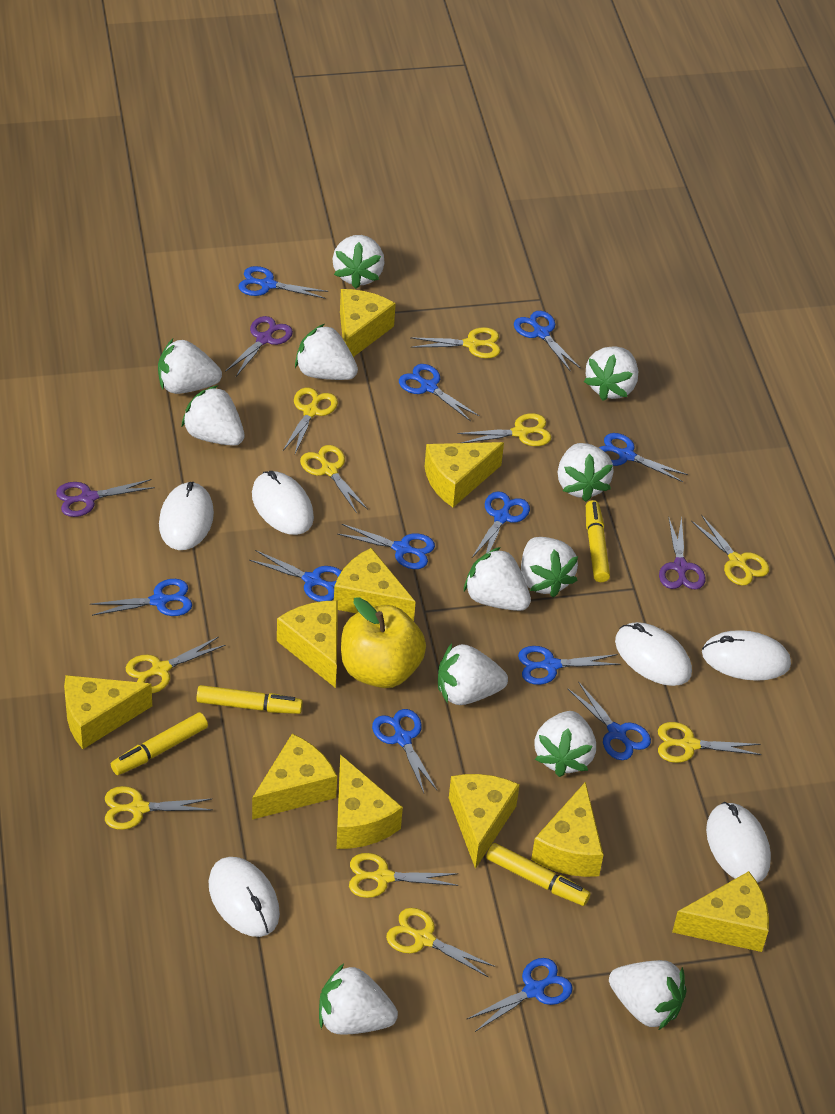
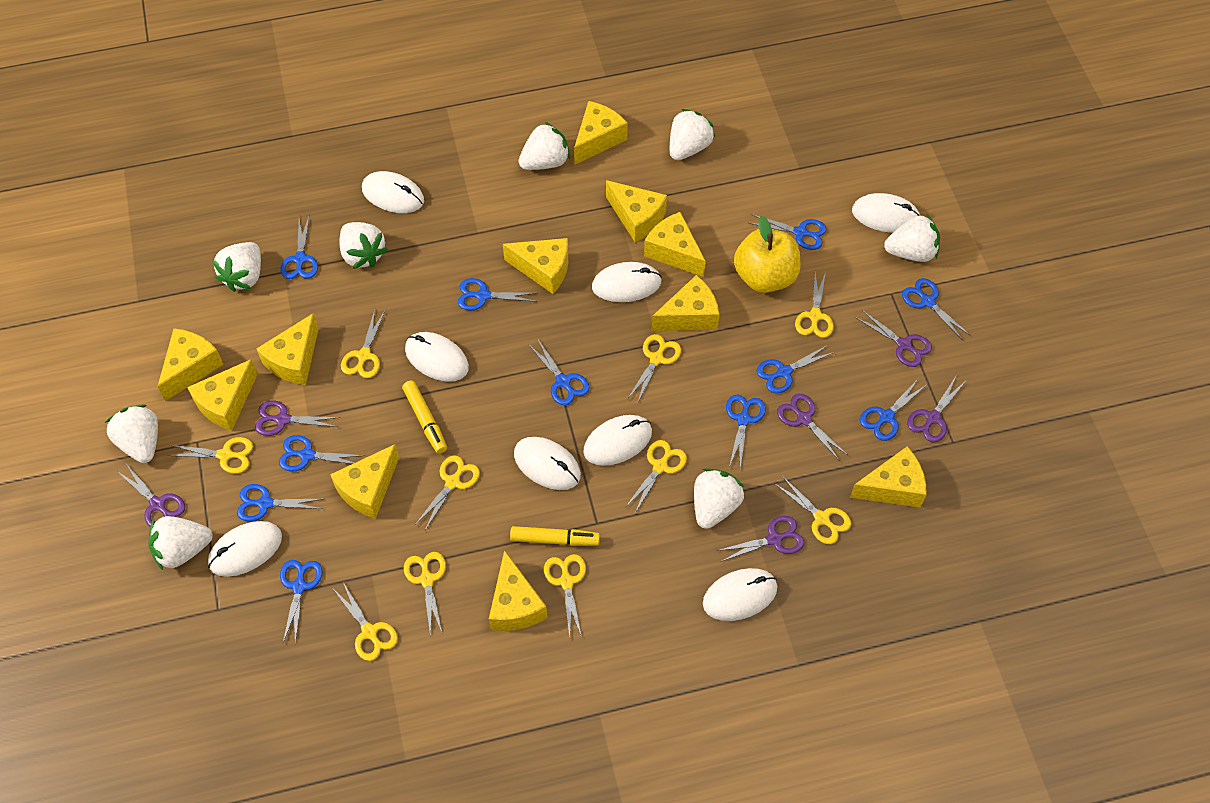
blue scissors: [90,579,192,616] [239,266,328,299] [249,550,342,602] [338,524,435,569] [372,709,437,793] [399,364,479,421] [466,958,573,1032] [472,492,530,558] [514,311,581,372] [518,646,620,685] [567,681,651,760] [599,433,688,482] = 12 -> [237,484,323,522] [279,435,365,472] [280,216,318,279] [280,560,323,644] [458,278,537,311] [528,338,590,405] [726,394,766,469] [749,214,827,250] [756,344,835,393] [860,379,926,441] [902,278,971,341] = 11
purple scissors: [56,479,155,517] [225,316,293,377] [659,516,706,589] = 3 -> [117,465,185,527] [255,400,340,436] [717,516,804,561] [777,394,847,461] [856,310,932,367] [907,376,966,443] = 6
white mouse: [159,482,214,550] [209,857,280,937] [252,471,314,535] [615,622,692,686] [702,630,791,681] [706,802,771,883] = 6 -> [208,521,282,577] [362,171,424,213] [405,332,469,382] [514,437,581,490] [583,415,652,466] [592,262,662,302] [703,568,778,621] [852,193,920,233] = 8
white strawberry: [158,339,222,394] [182,385,244,446] [295,324,358,380] [319,964,398,1035] [332,235,385,289] [438,644,508,705] [464,547,531,611] [521,537,578,598] [534,711,596,777] [558,443,614,502] [584,346,638,401] [609,960,687,1031] = 12 -> [105,404,158,463] [148,516,212,570] [212,242,261,292] [339,222,388,269] [519,122,570,170] [670,109,715,160] [694,468,744,529] [884,214,940,262] = 8
yellow cheese: [64,675,152,749] [252,734,337,820] [277,600,338,688] [334,548,416,621] [337,754,403,849] [340,289,396,357] [424,442,504,507] [449,774,520,869] [531,782,603,877] [672,871,769,952] = 10 -> [157,328,224,401] [187,359,258,431] [256,313,319,385] [330,444,399,519] [489,550,548,631] [503,238,568,294] [574,101,628,164] [606,180,667,242] [644,212,706,277] [652,275,720,331] [850,446,927,508] = 11
yellow marker: [111,712,208,775] [196,685,303,714] [486,843,590,906] [586,500,610,582] = 4 -> [402,380,447,454] [510,526,600,546] = 2

